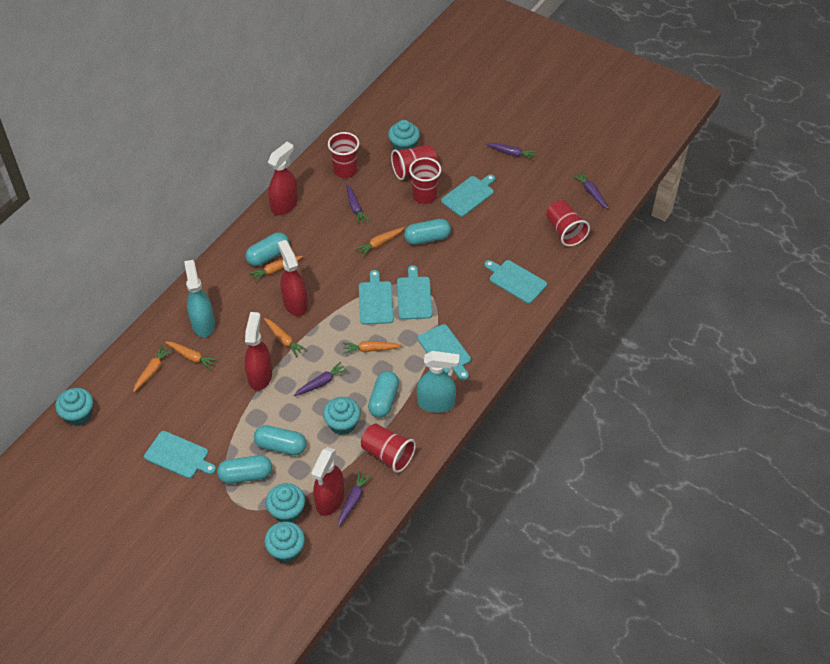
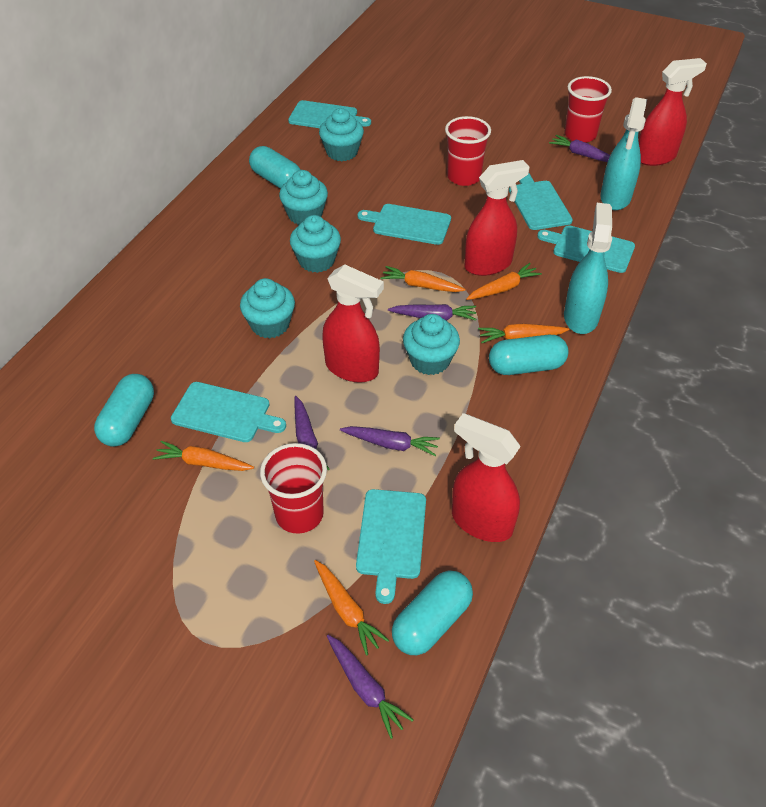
orange carrot: [133,345,172,392] [165,341,218,370] [249,256,303,282] [264,318,307,357] [343,341,402,354] [355,227,404,257] = 6 -> [153,441,254,471] [314,560,389,656] [380,266,466,292] [466,263,542,300] [478,323,569,343] = 5
red cup: [328,132,359,178] [361,424,416,473] [391,145,437,180] [409,157,441,204] [546,200,590,246] = 5 -> [260,443,327,534] [445,116,491,186] [564,76,612,143] = 3
turquoise capsule: [217,455,272,484] [245,232,289,266] [254,425,307,455] [368,371,399,418] [404,219,451,245] = 5 -> [94,374,154,447] [249,146,300,189] [392,570,473,655] [489,335,569,375] = 4

